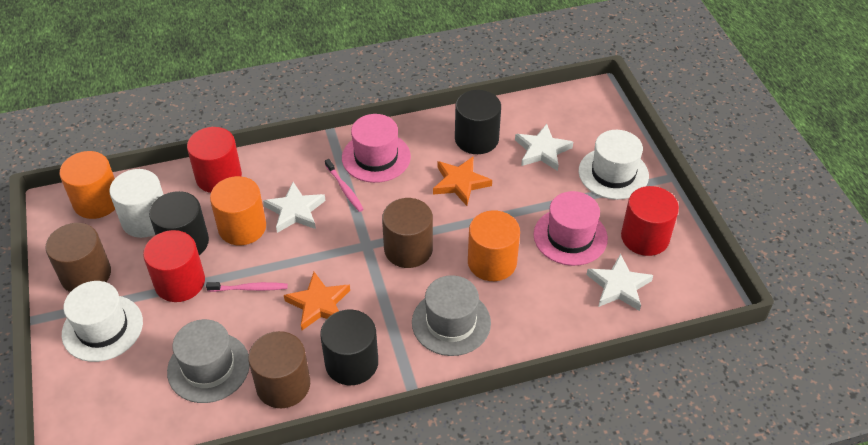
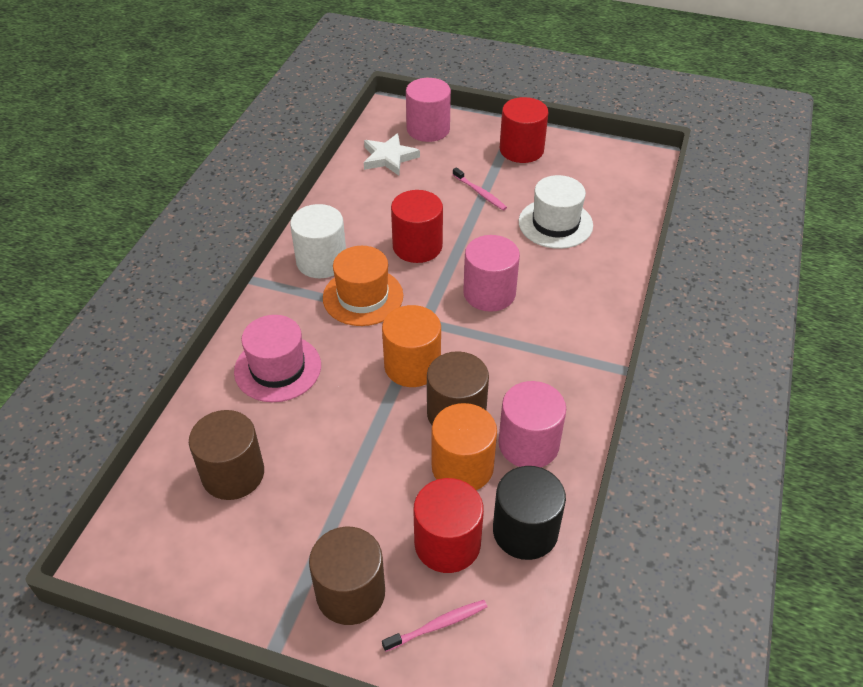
black cylinder: [149,191,209,255] [320,309,378,385] [455,90,501,154] = 3 -> [493,466,566,560] = 1
grey hat: [167,319,250,403] [412,275,491,356] = 2 -> none = 0
orange cylinder: [59,151,115,219] [210,176,266,245] [468,210,520,281] = 3 -> [382,305,441,387] [432,403,497,490] = 2
orange hat: none = 0 -> [323,246,403,326] = 1
orange star: [284,272,350,330] [433,157,492,206] = 2 -> none = 0
pink cylinder: none = 0 -> [406,78,451,142] [463,235,520,312] [499,381,566,467] = 3
pink hat: [342,114,411,183] [534,191,608,266] = 2 -> [234,315,321,402] = 1
white hat: [62,281,143,362] [579,130,649,200] = 2 -> [519,175,593,249] = 1
white star: [263,182,326,233] [515,124,573,171] [586,254,653,311] = 3 -> [364,133,420,176] = 1

